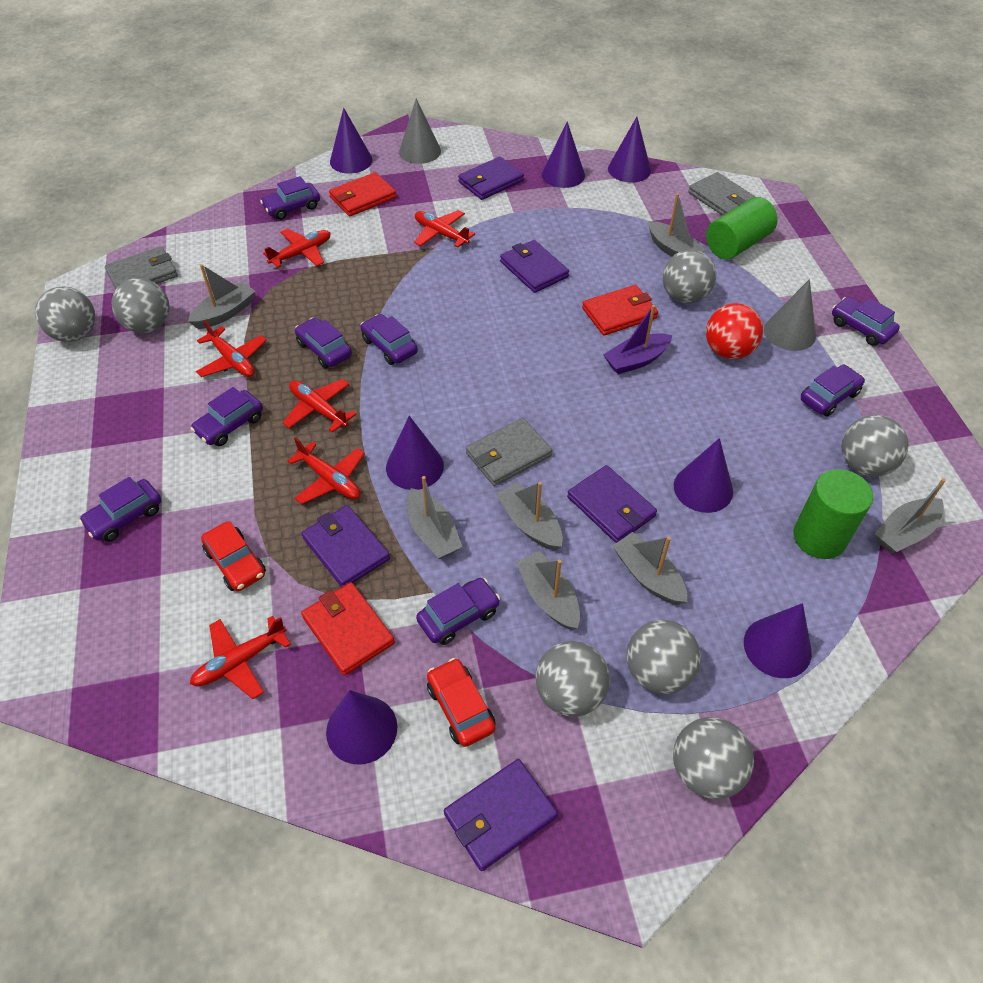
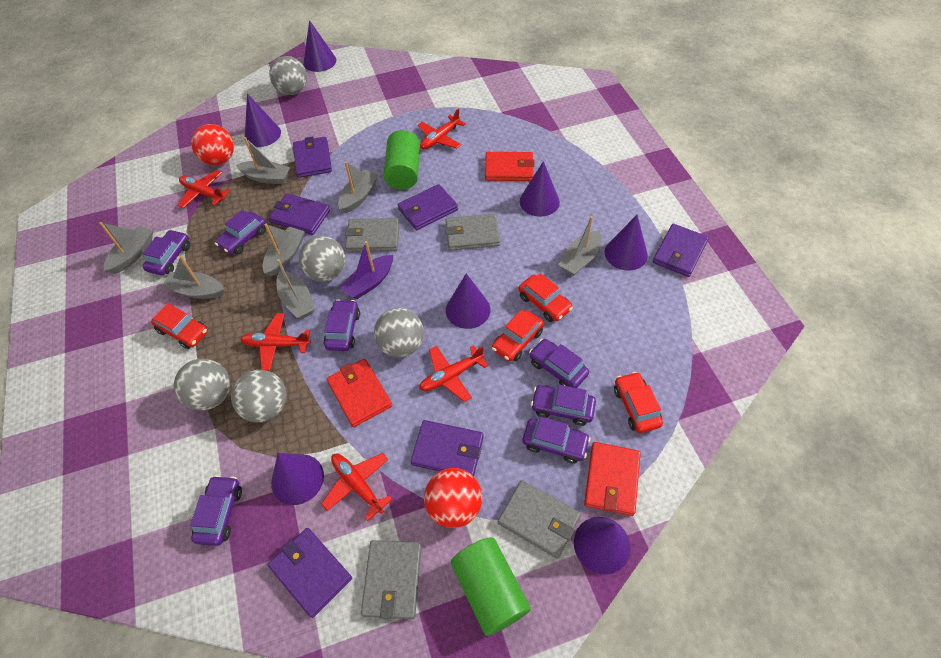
grey ball: [35,286,95,342] [112,278,170,333] [535,641,610,717] [626,620,701,694] [663,250,716,303] [673,717,754,799] [841,415,909,477] = 7 -> [174,359,230,411] [231,370,286,422] [269,56,307,95] [299,236,346,282] [374,308,424,357] = 5
grey cone: [399,98,441,164] [764,279,816,351] = 2 -> none = 0
grey wallet: [105,247,178,289] [466,418,552,486] [688,172,756,216] = 3 -> [345,218,400,252] [361,540,422,619] [445,214,500,251] [498,480,581,559] = 4
purple car: [79,477,161,542] [191,387,263,446] [260,176,320,220] [295,317,352,368] [361,314,418,365] [416,578,500,645] [801,365,865,416] [832,297,900,346] = 8 -> [142,230,190,275] [190,475,242,546] [215,210,266,255] [324,299,360,351] [522,417,591,464] [529,339,589,388] [531,385,596,426] = 7
purple wallet: [301,505,390,587] [444,759,558,871] [458,157,524,200] [500,240,569,293] [567,465,657,543] = 5 -> [268,528,352,618] [269,193,330,235] [293,137,332,178] [398,184,458,230] [411,420,484,477] [653,224,709,277] = 6
red ball: [706,303,763,359] = 1 -> [191,124,234,165] [424,468,482,528] = 2
red car: [201,521,266,591] [427,658,496,747] = 2 -> [151,304,208,349] [492,310,544,361] [519,273,573,322] [614,372,663,433] = 4
red plane: [190,616,291,699] [196,320,267,377] [263,229,330,268] [282,379,357,433] [287,437,365,504] [414,210,475,248] = 6 -> [178,170,230,208] [240,313,311,371] [321,453,393,521] [418,109,466,150] [419,345,488,402] = 5

